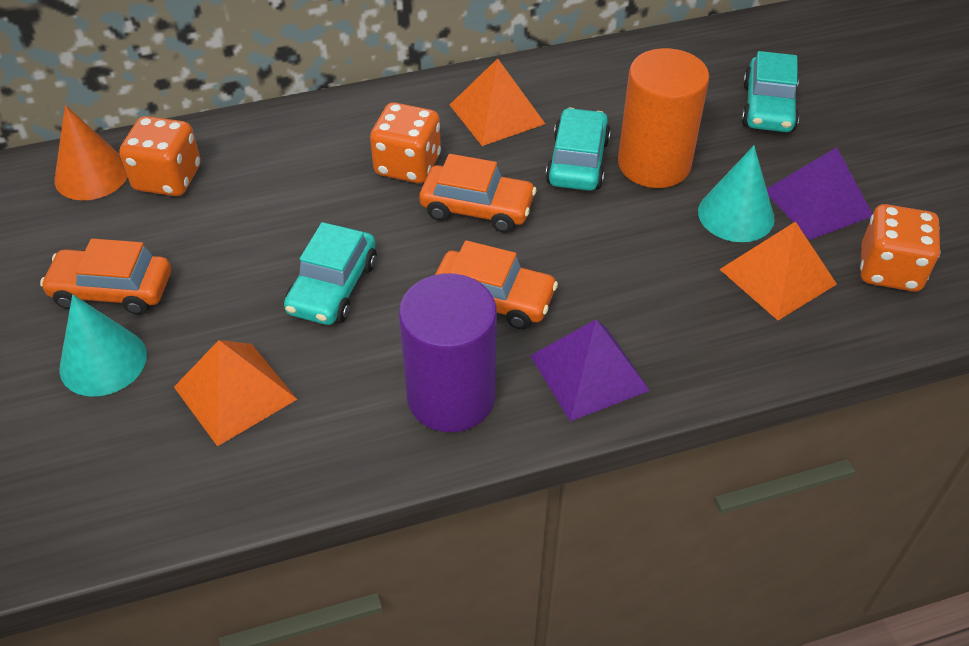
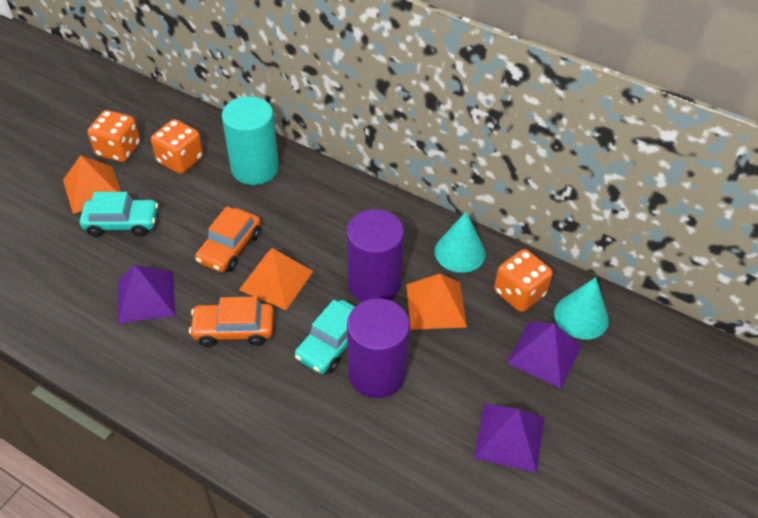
orange car: [40,238,171,315] [419,154,537,233] [435,240,558,329] = 3 -> [189,297,274,347] [195,206,261,272] = 2
orange cone: [55,105,128,200] = 1 -> none = 0
orange cylinder: [618,48,709,188] = 1 -> none = 0
purple cylinder: [399,273,497,432] = 1 -> [347,209,404,302] [347,298,410,398] = 2
purple pyramid: [530,319,650,421] [767,147,872,240] = 2 -> [118,265,175,324] [474,404,544,473] [507,322,582,388] = 3
turquoise car: [284,222,377,325] [545,108,611,191] [741,51,799,132] = 3 -> [80,192,158,237] [295,300,355,374] = 2
turquoise cylinder: none = 0 -> [222,96,279,185] = 1

